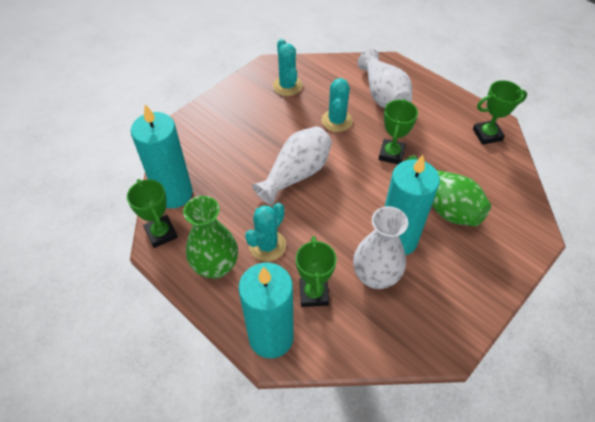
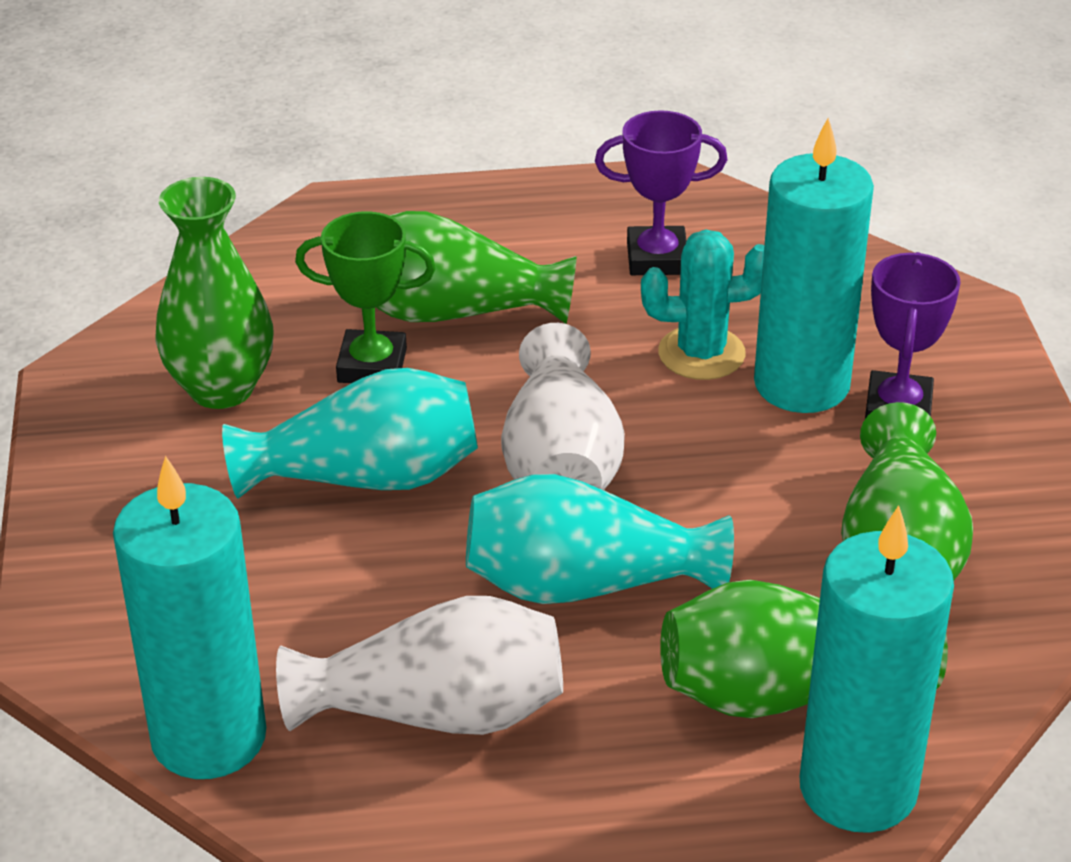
green trophy: [127,179,178,248] [296,236,337,307] [378,99,418,164] [473,80,527,145] = 4 -> [295,211,436,383] = 1
green vase: [183,196,238,279] [405,155,491,226] = 2 -> [156,177,274,409] [376,211,577,324] [660,580,948,718] [841,402,973,581] = 4
purple trophy: none = 0 -> [595,110,727,275] [865,252,960,419] = 2
turquoise cactus: [245,203,286,261] [273,39,302,96] [321,78,353,132] = 3 -> [641,229,764,380] = 1
turquoise vase: none = 0 -> [222,368,478,498] [466,474,734,604] = 2
white vase: [252,126,332,205] [353,206,408,289] [358,49,412,108] = 3 -> [276,596,563,735] [501,323,624,490] = 2

